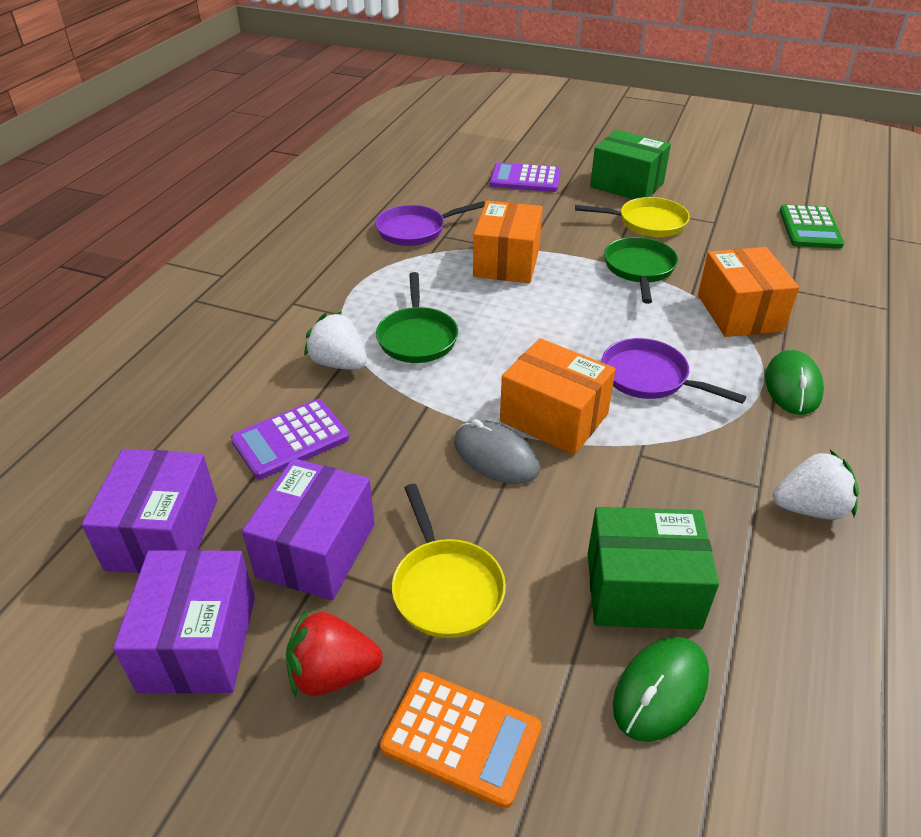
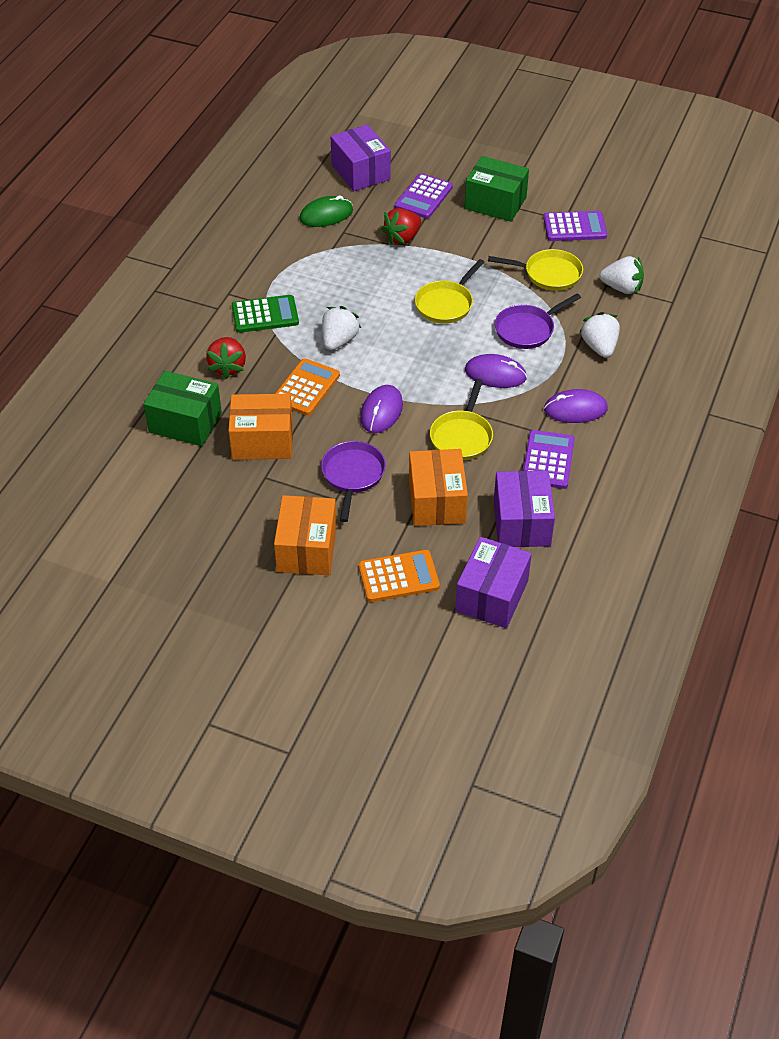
green mouse: [613,637,709,742] [765,350,824,415] = 2 -> [299,196,353,227] = 1
green pan: [376,272,458,363] [604,237,678,304] = 2 -> none = 0
grey mouse: [454,419,540,484] = 1 -> none = 0
orange calculator: [380,672,542,809] = 1 -> [275,358,340,416] [358,550,440,602] = 2
purple calculator: [231,399,349,479] [490,162,561,192] = 2 -> [395,173,453,219] [523,430,575,489] [543,211,607,241] = 3
purple mouse: none = 0 -> [360,385,403,433] [465,354,527,388] [544,389,608,423] = 3
red strawberry: [286,608,383,697] = 1 -> [206,337,246,379] [381,208,421,245] = 2
white strawberry: [304,312,367,370] [773,450,859,520] = 2 -> [322,306,361,350] [580,312,620,358] [600,256,644,294] = 3
yellow pan: [392,484,506,638] [575,197,690,237] = 2 -> [415,259,485,324] [430,379,493,460] [488,249,583,291] = 3

